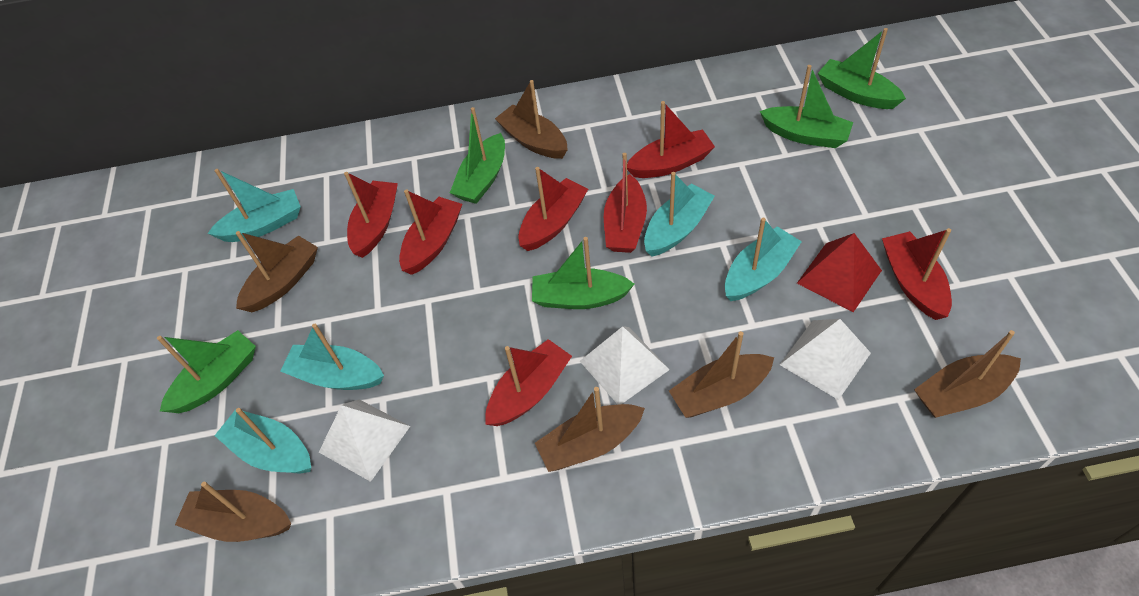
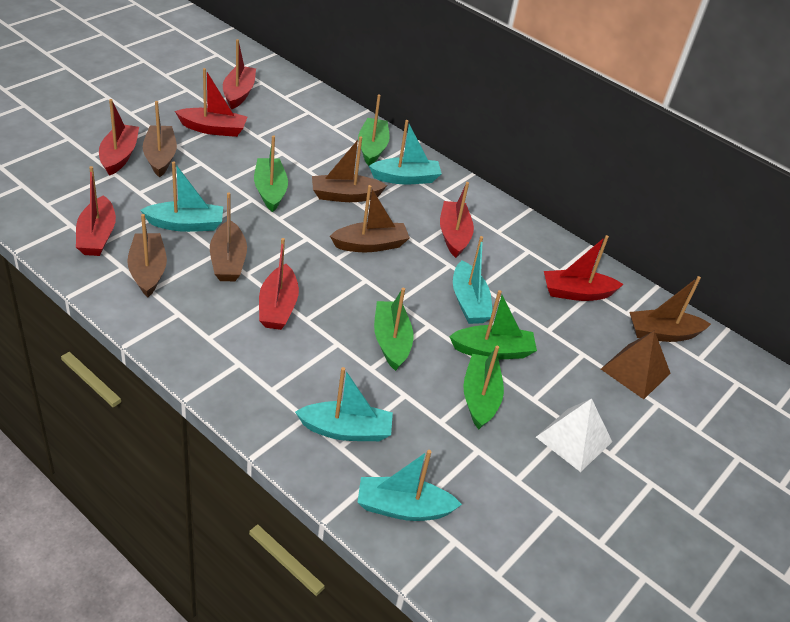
brown pyramid: none = 0 -> [601,330,671,399] = 1
red pyramid: [797,233,882,312] = 1 -> none = 0
white pyramid: [319,399,410,482] [580,326,670,405] [780,319,871,400] = 3 -> [536,398,612,472] = 1

